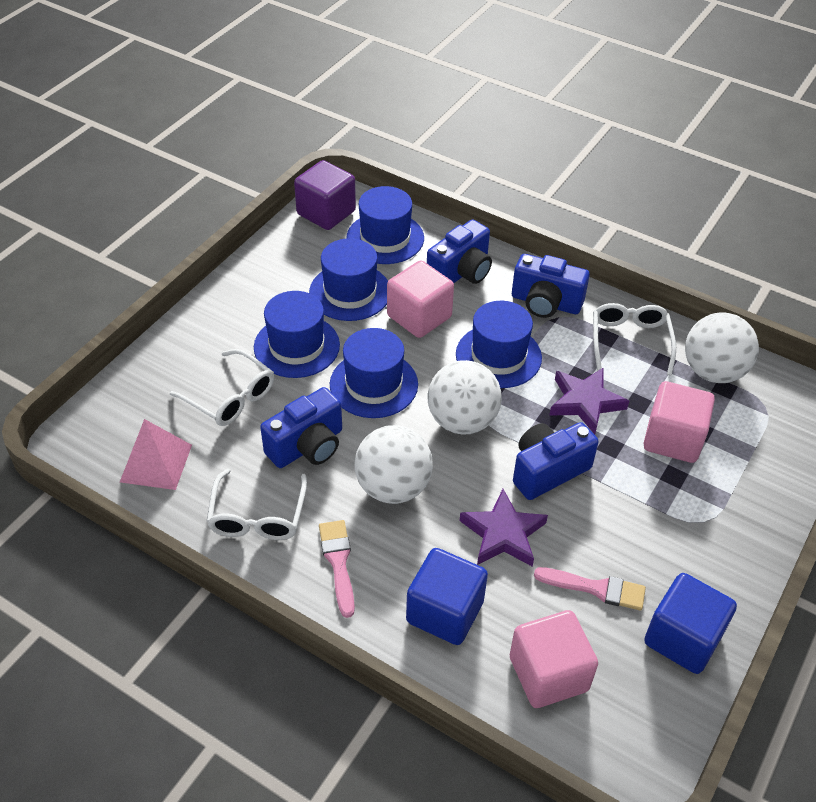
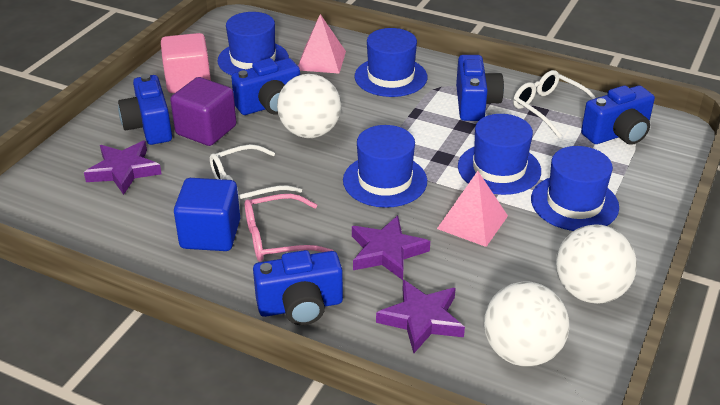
blue camera: [260,387,342,468] [427,219,492,284] [512,254,590,318] [513,422,599,500] = 4 -> [118,74,172,145] [231,58,300,115] [253,250,343,325] [456,55,504,121] [581,85,655,145] = 5
blue cube: [406,548,488,645] [644,573,737,674] = 2 -> [174,178,240,251] = 1
pink brush: [319,520,355,618] [534,567,646,611] = 2 -> none = 0
pink cube: [387,260,454,338] [510,610,598,708] [644,381,715,463] = 3 -> [161,33,211,93] = 1
pink glasses: none = 0 -> [245,194,334,261] = 1
pink pyramid: [120,419,192,490] = 1 -> [298,14,346,74] [437,171,508,247] = 2
purple star: [459,489,548,567] [550,367,629,434] = 2 -> [84,141,162,195] [352,215,430,280] [376,279,465,353] = 3
white glasses: [170,349,274,426] [206,469,307,540] [593,303,676,376] = 3 -> [210,144,302,205] [513,70,596,138] = 2

